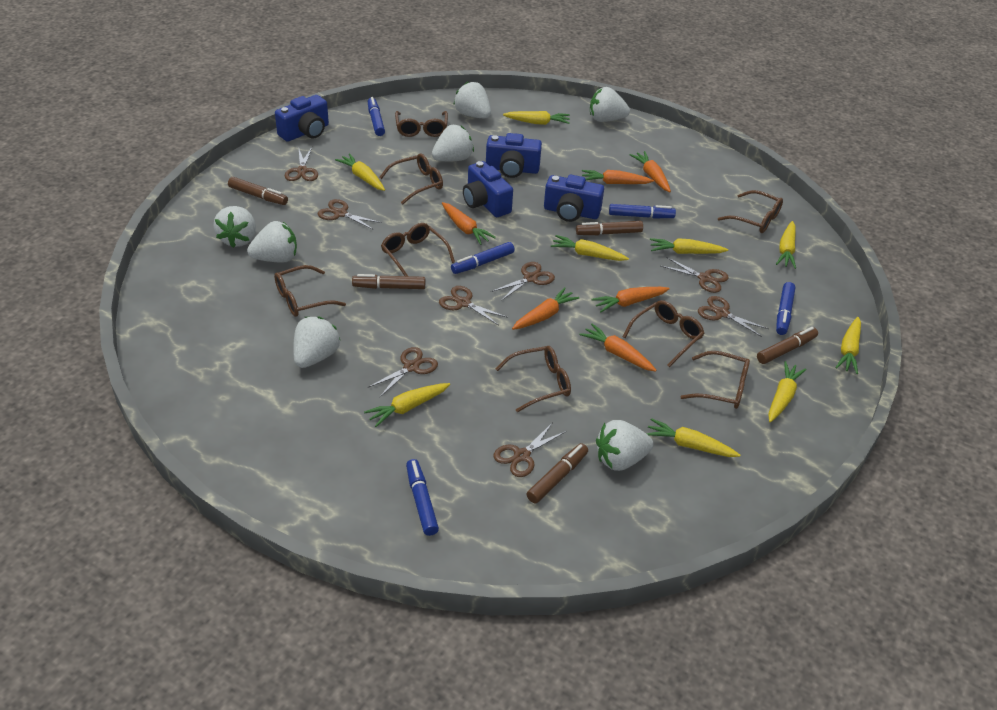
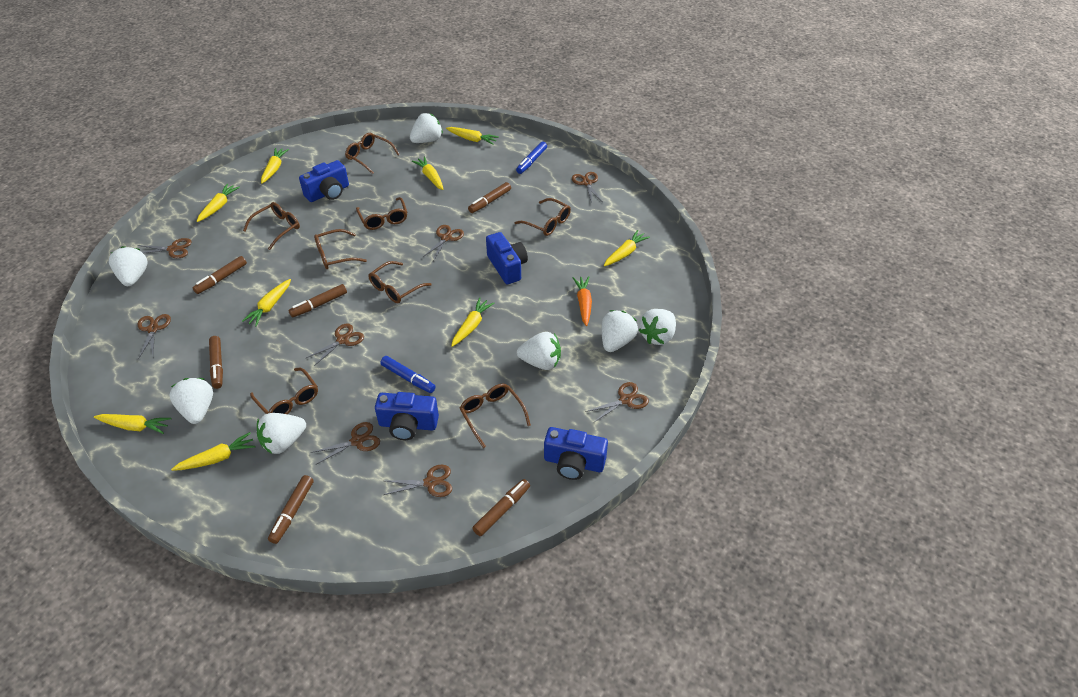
blue marker: [368,97,385,136] [406,459,439,536] [451,242,515,274] [609,204,676,218] [776,282,795,335] = 5 -> [380,356,436,393] [516,142,547,174] = 2
brown marker: [228,177,288,205] [352,274,425,289] [527,443,588,504] [576,221,643,235] [757,327,818,364] = 5 -> [193,256,247,294] [209,336,223,389] [268,475,314,544] [288,284,347,318] [468,182,511,213] [472,479,530,536] = 6
orange carrot: [442,202,496,245] [512,287,580,330] [580,324,657,372] [582,170,654,184] [592,287,670,313] [630,151,671,192] = 6 -> [573,276,592,326] = 1

